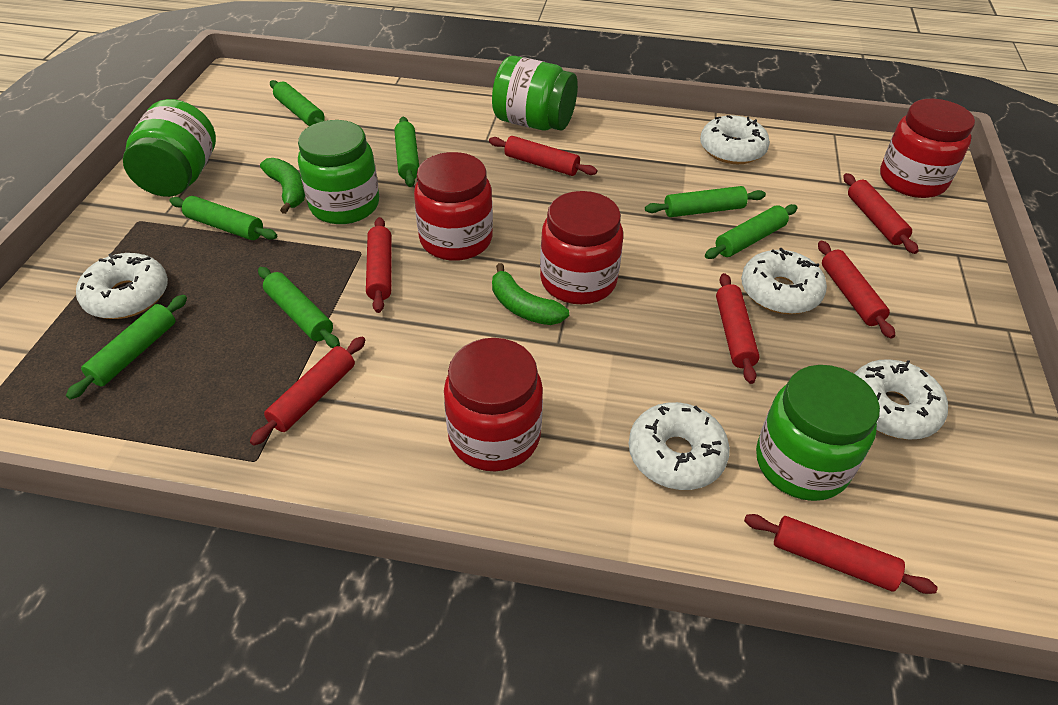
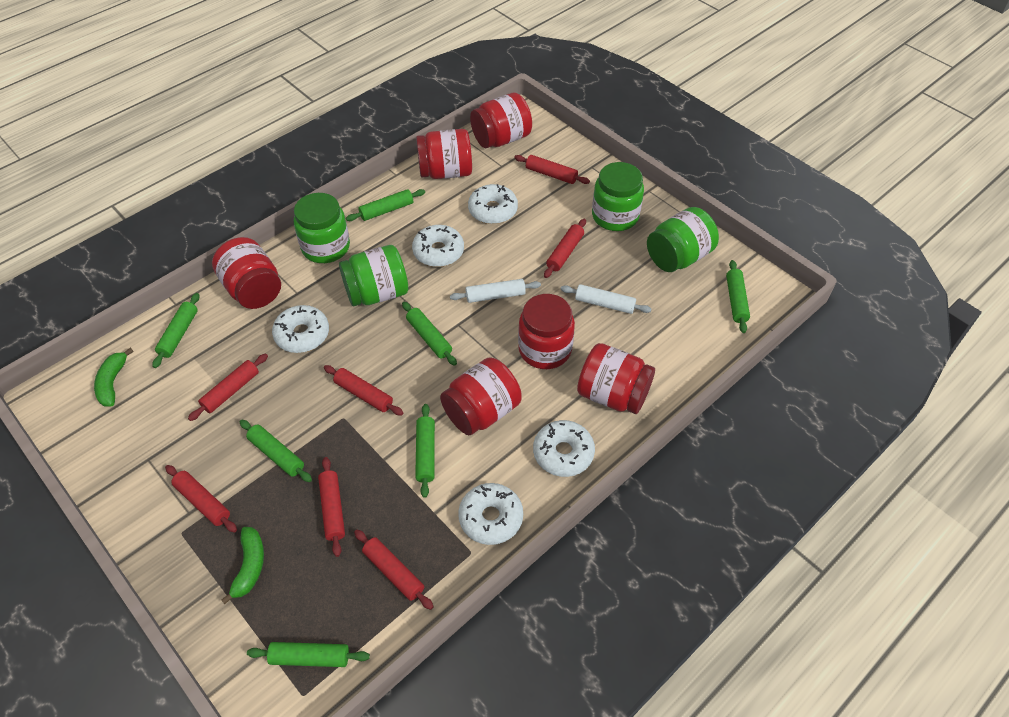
red jar: [414,152,493,261] [444,338,543,471] [540,191,623,304] [880,99,975,198] = 4 -> [212,237,281,309] [416,129,472,179] [440,357,522,435] [470,93,532,148] [518,294,575,369] [577,343,655,414] = 6
white rolling pin: none = 0 -> [450,279,541,303] [561,284,651,314] = 2

